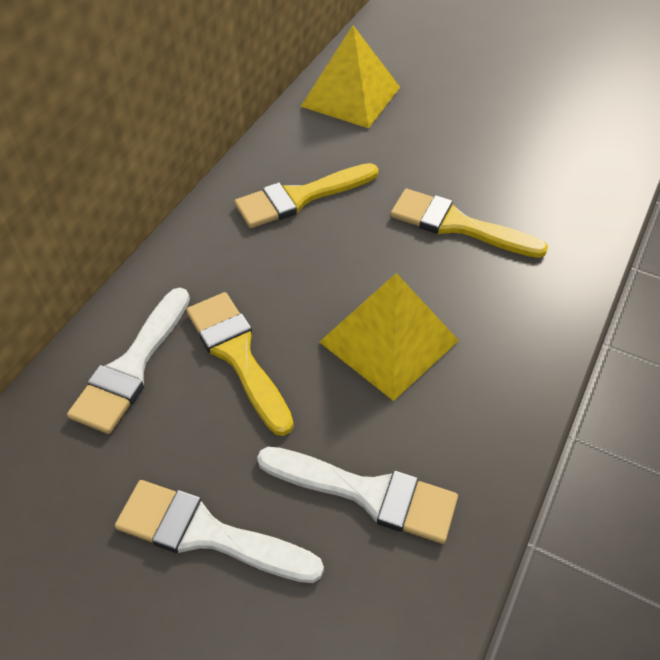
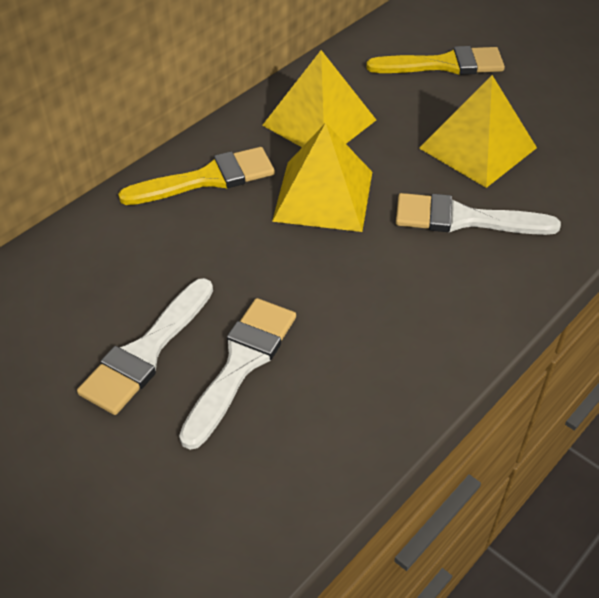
yellow brush: [186,292,294,436] [234,163,379,228] [391,189,548,258] = 3 -> [118,147,275,205] [366,46,505,75] = 2
yellow pyramid: [300,25,400,128] [320,273,459,401] = 2 -> [262,50,376,147] [272,123,372,232] [419,75,537,188] = 3

